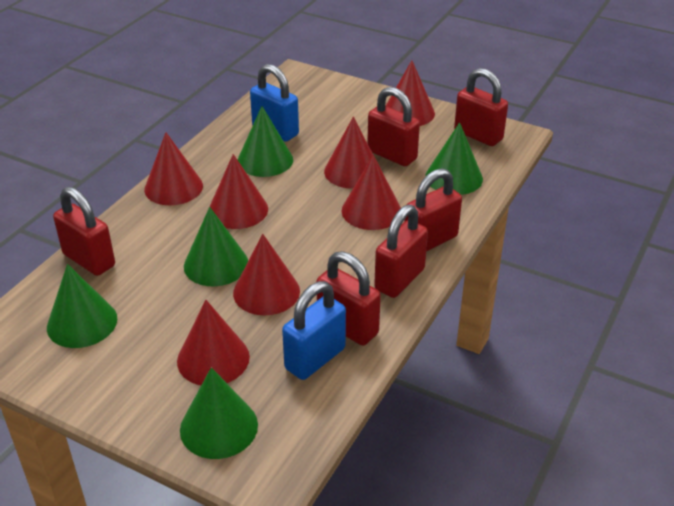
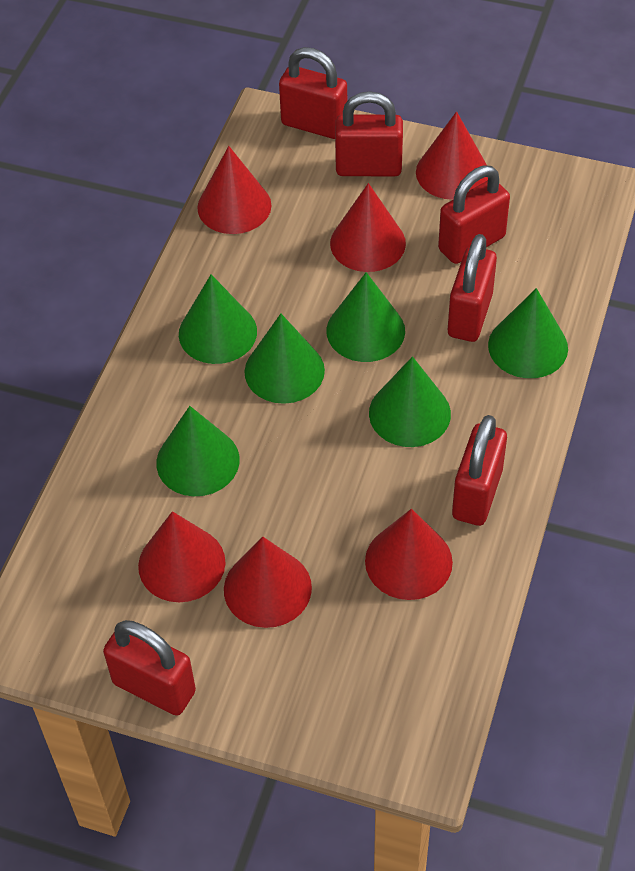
blue padlock: [250,64,299,142] [282,281,346,380] = 2 -> none = 0
green cone: [47,264,117,348] [180,367,258,459] [184,207,248,286] [238,106,293,177] [425,122,483,195] = 5 -> [156,406,240,496] [179,274,257,364] [244,314,325,404] [327,272,405,362] [369,356,451,447] [488,288,568,378] = 6
red cone: [144,132,203,205] [177,300,250,385] [210,154,268,229] [233,234,300,316] [324,117,373,189] [342,155,401,230] [386,61,435,126] = 7 -> [138,511,226,602] [197,146,272,234] [224,537,312,628] [330,183,406,272] [365,509,453,600] [416,111,488,200] = 6

